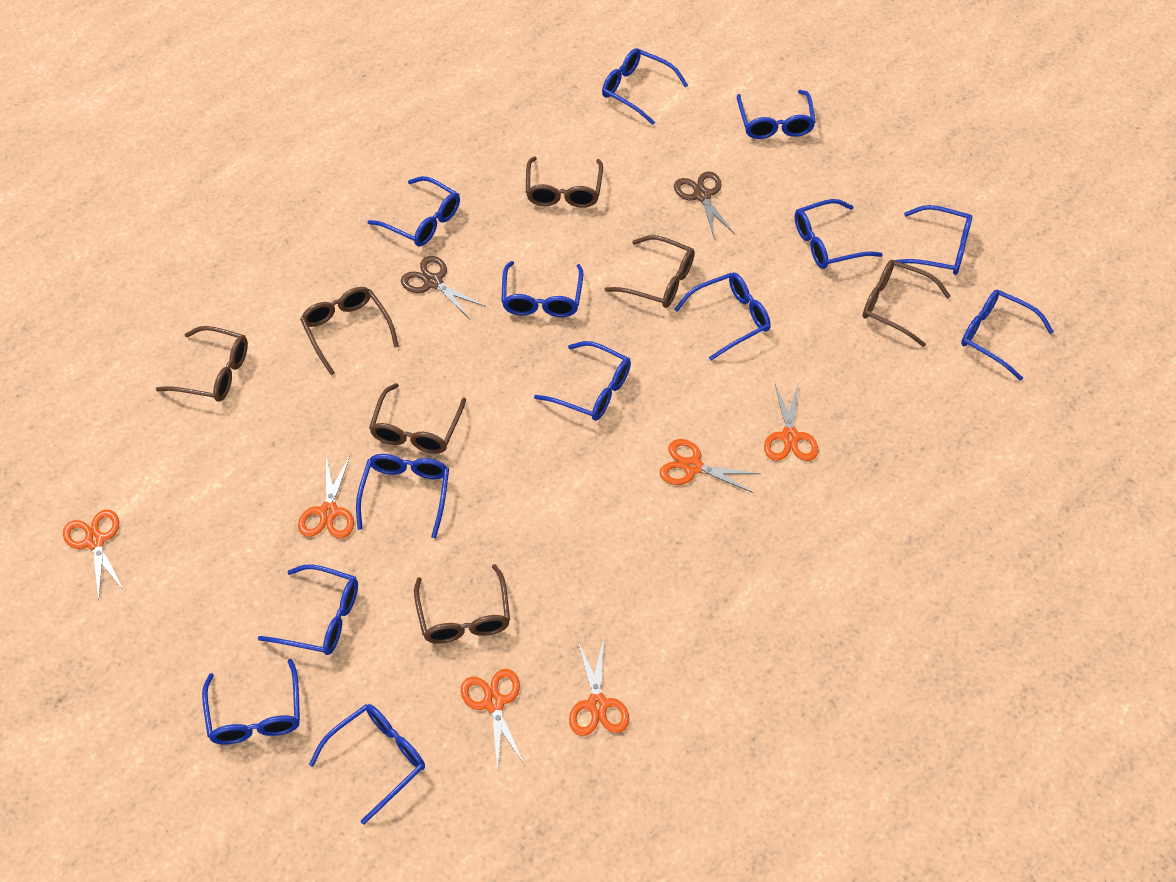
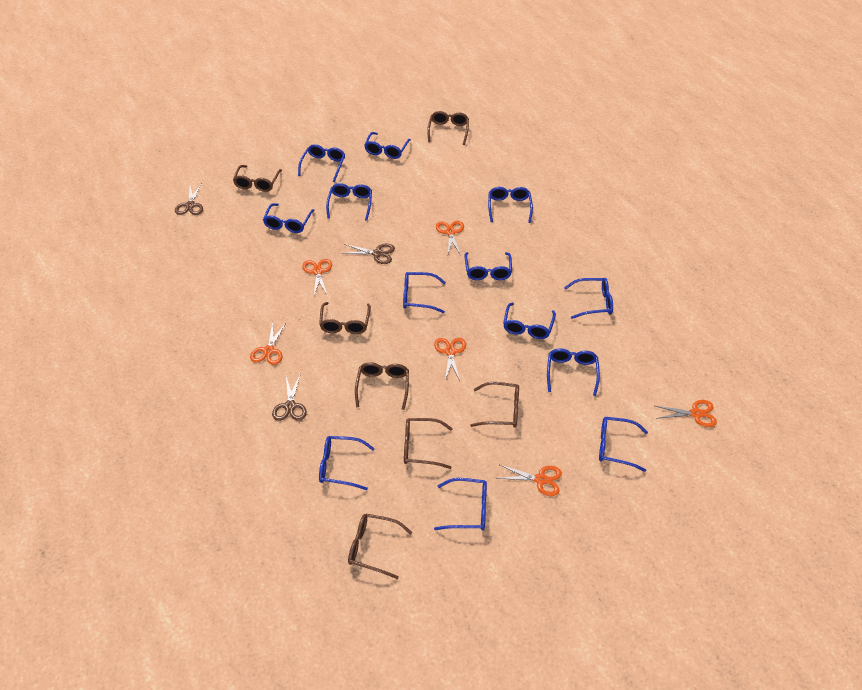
brown scissors: [401,256,486,319] [674,171,735,237] = 2 -> [175,184,203,215] [272,374,307,421] [341,244,395,264] = 3

